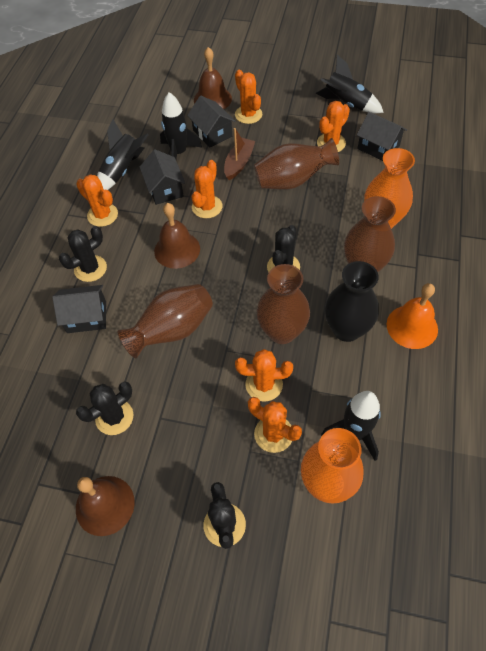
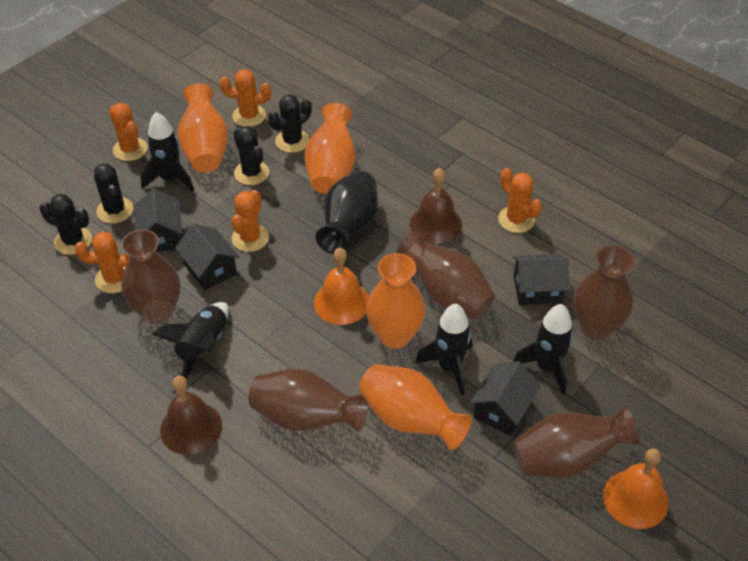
brown bell: [76,476,135,536] [154,203,200,269] [194,47,232,109] = 3 -> [160,376,222,455] [410,168,462,244] = 2
brown boat: [224,128,256,180] = 1 -> none = 0
brown vase: [118,284,213,358] [254,138,339,190] [257,264,310,344] [344,196,396,272] = 4 -> [121,229,180,324] [249,369,368,432] [397,229,495,319] [513,406,639,478] [574,245,634,340] = 5
orange bell: [387,283,438,349] = 1 -> [314,248,369,325] [603,448,668,529] = 2
orange cactus: [76,174,118,227] [192,160,223,218] [235,70,262,124] [235,349,293,402] [248,397,302,453] [317,101,350,152] = 6 -> [75,231,129,293] [109,102,148,161] [220,69,271,127] [231,190,269,252] [498,168,542,233] = 5
orange vase: [301,428,363,504] [364,148,415,229] = 2 -> [177,83,228,172] [305,103,355,194] [359,364,472,450] [366,253,425,349] = 4

